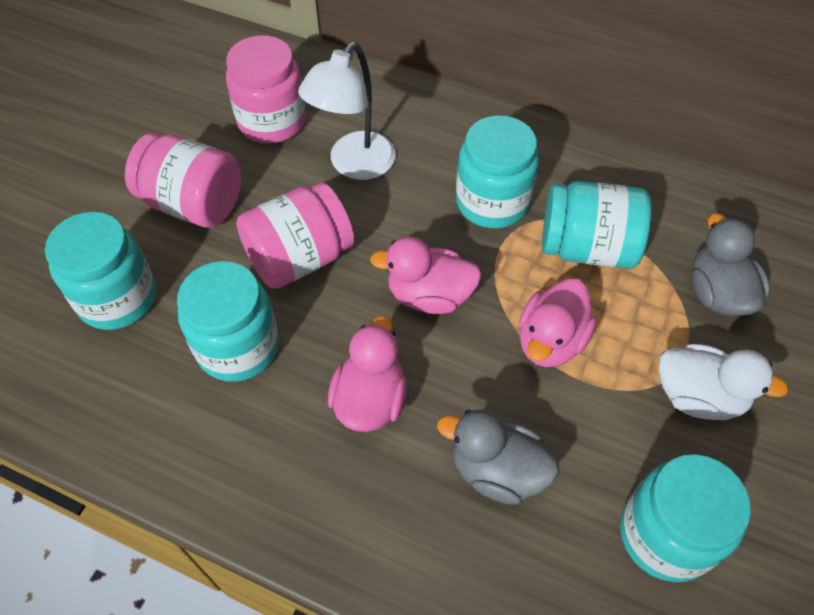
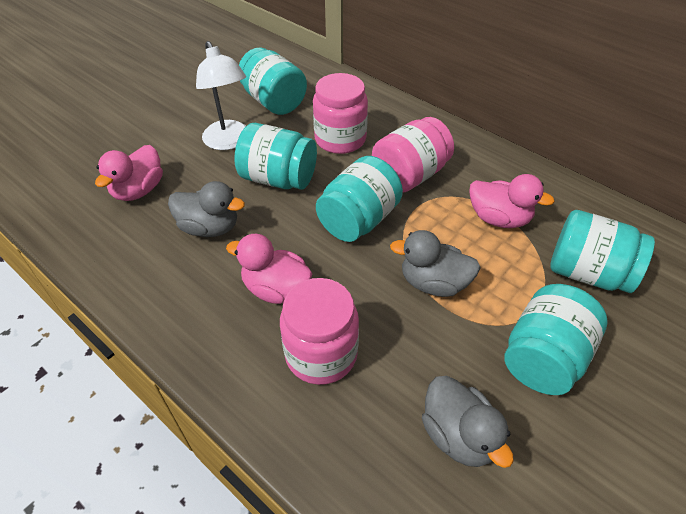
grey duck: [437,410,559,505] [691,213,770,316] = 2 -> [168,181,245,237] [390,230,481,297] [422,376,514,468] = 3
white duck: [659,344,788,420] = 1 -> none = 0

